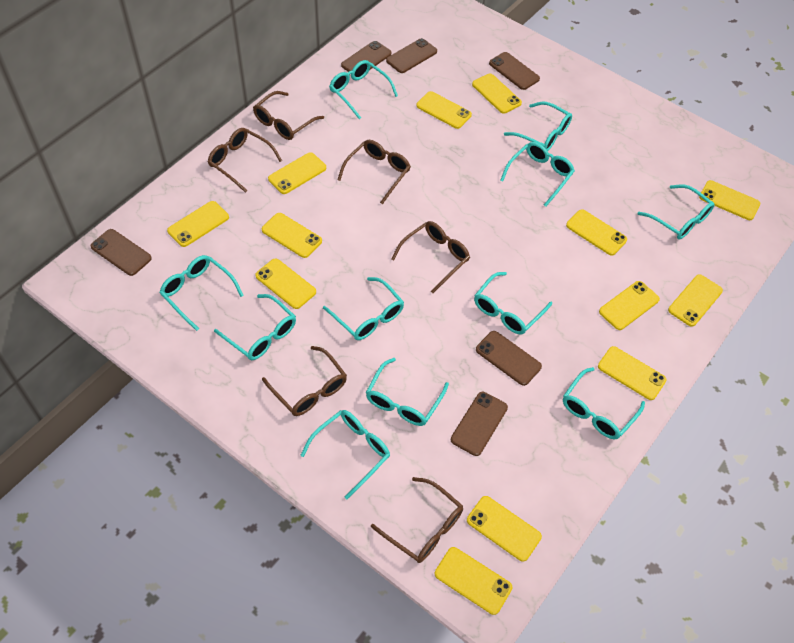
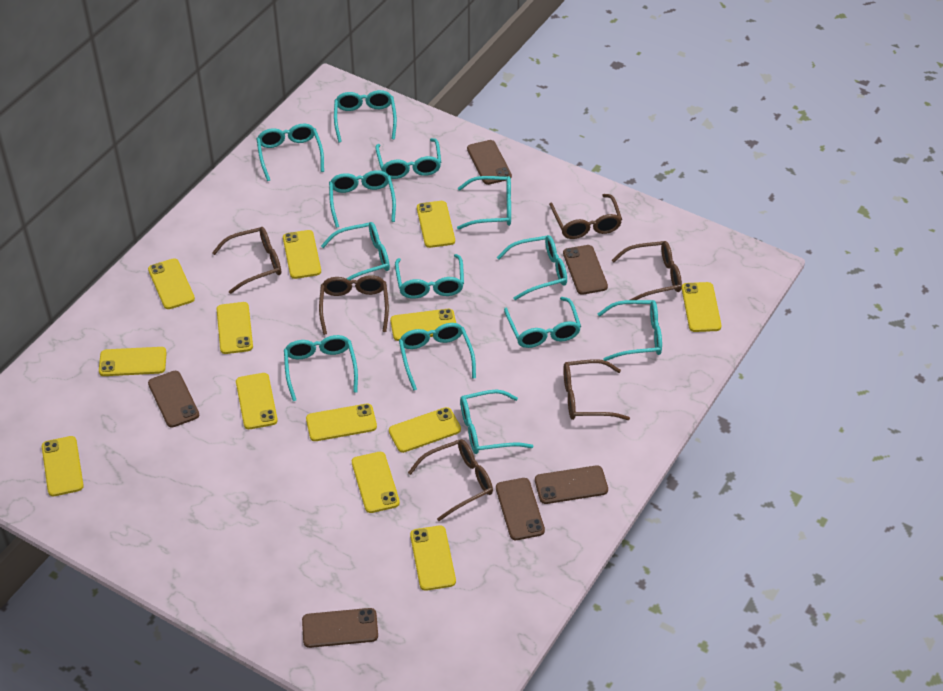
turquoise glasses: [159,255,244,331] [214,294,296,360] [301,410,390,499] [323,277,404,340] [329,60,398,119] [366,358,449,426] [474,272,552,335] [500,142,575,207] [504,102,572,151] [563,367,645,439] [638,185,715,239] = 11 -> [256,124,324,181] [284,335,358,401] [321,222,390,281] [329,170,396,228] [334,90,397,143] [375,138,441,179] [395,254,464,299] [399,323,476,391] [457,176,511,230] [460,390,533,454] [497,235,567,300] [504,297,581,348] [598,300,662,361] = 13

